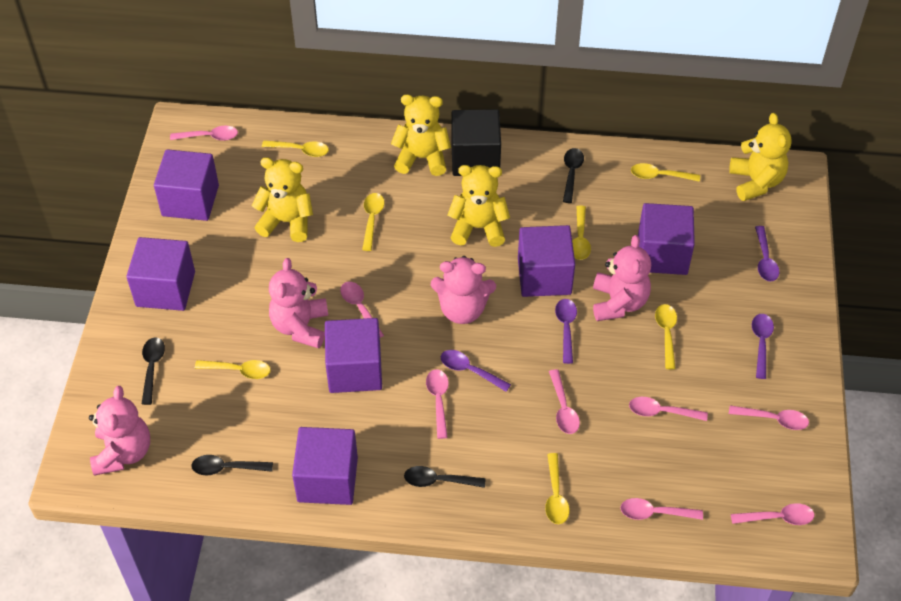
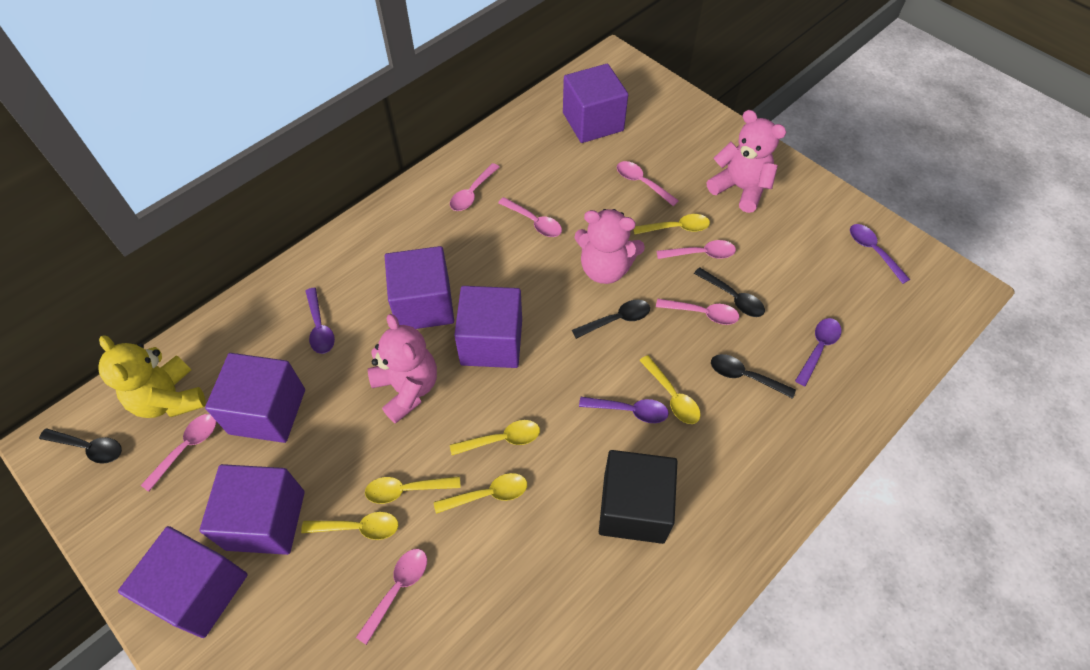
pink spoon: [170,126,238,141] [340,282,384,338] [426,369,449,439] [549,369,580,434] [620,498,703,520] [629,397,708,421] [729,405,809,430] [731,503,814,525] = 8 -> [141,414,216,492] [356,549,427,645] [450,163,499,211] [498,197,562,237] [617,161,679,206] [656,299,739,325] [657,240,736,259] = 7
pink teddy bear: [89,386,150,476] [269,258,328,348] [431,256,496,324] [593,235,651,321] = 4 -> [368,314,437,424] [574,209,645,284] [707,110,786,213] = 3
yellow spoon: [195,360,270,379] [262,140,329,157] [362,193,384,251] [545,453,570,524] [572,206,591,260] [631,163,700,182] [655,304,677,369] = 7 -> [301,512,399,540] [365,476,461,504] [434,473,527,514] [450,420,540,455] [633,214,710,235] [639,355,700,424] = 6
yellow teddy bear: [252,157,313,242] [391,94,451,176] [447,165,510,247] [729,113,792,201] = 4 -> [98,335,206,418] = 1

